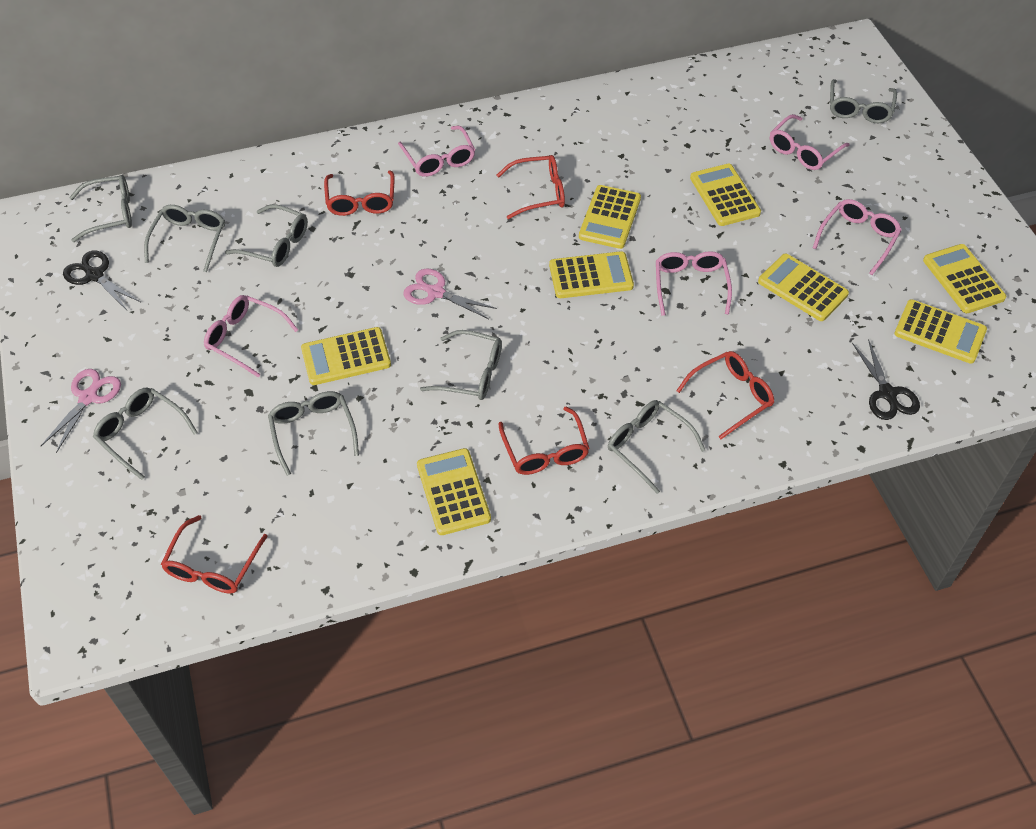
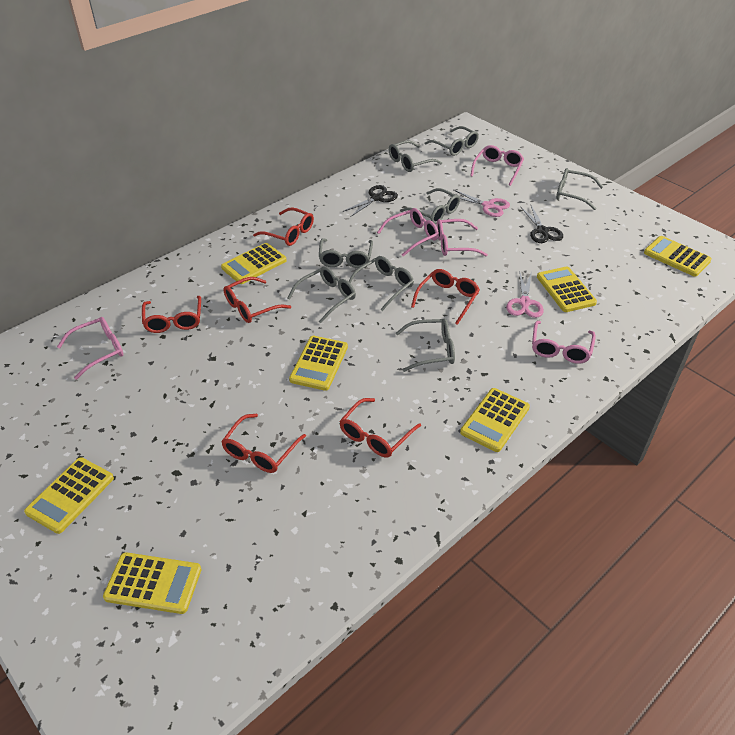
red glasses: [161,515,268,594] [324,171,394,216] [496,155,565,219] [499,407,590,475] [676,351,774,439] = 5 -> [142,296,201,333] [221,414,306,473] [223,277,291,323] [253,207,314,246] [339,398,421,457] [411,269,480,325] = 6
yellow calculator: [301,327,391,385] [417,448,491,535] [549,251,634,298] [579,185,641,249] [690,164,761,226] [758,254,849,321] [894,299,987,364] [923,244,1006,313] = 8 -> [24,457,114,534] [103,552,201,614] [221,243,287,284] [289,336,348,391] [460,388,530,452] [537,266,597,312] [644,236,712,277] = 7

